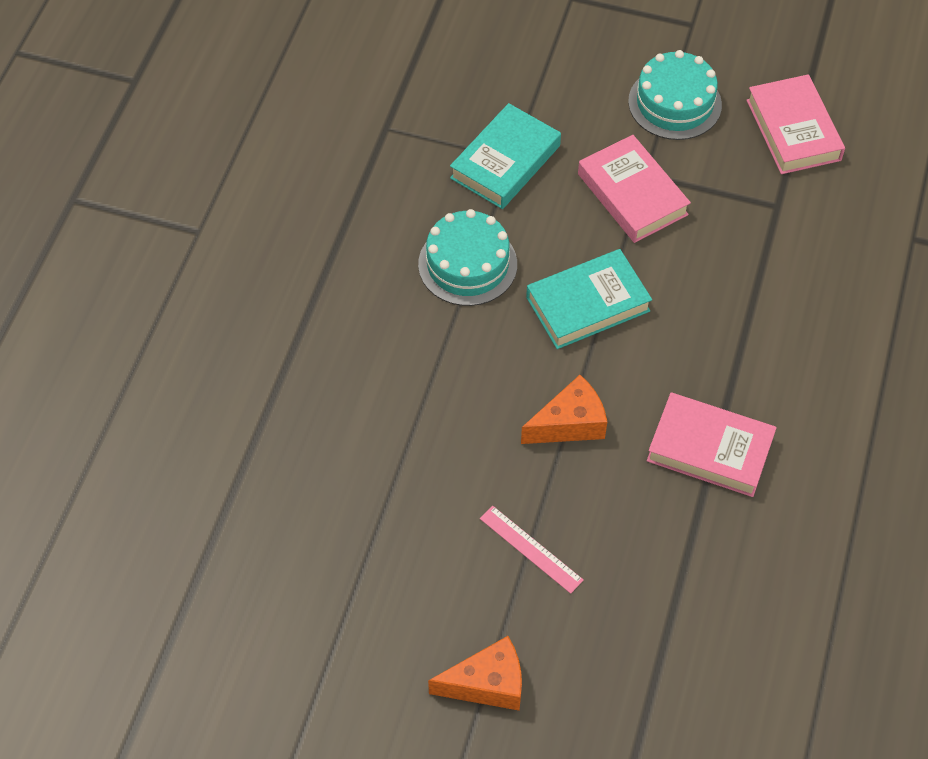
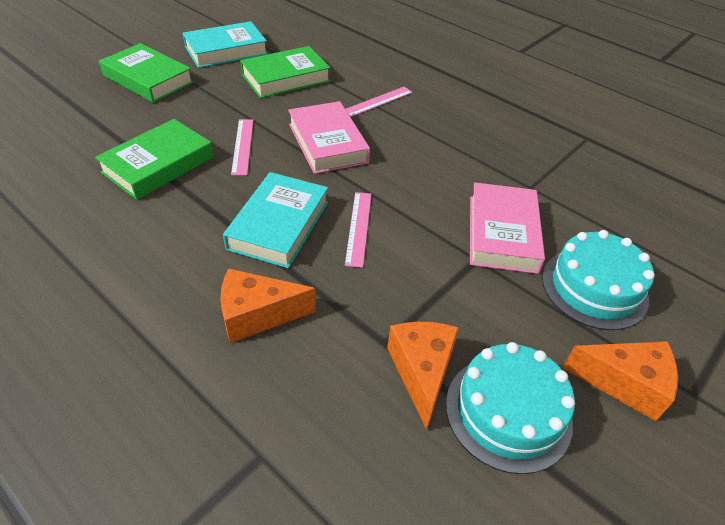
green book: none = 0 -> [95,119,214,200] [99,43,194,103] [240,46,330,98] = 3
orange cheese: [428,636,522,711] [521,375,607,444] = 2 -> [220,268,316,343] [387,322,459,430] [562,341,678,421] = 3
pink book: [578,135,691,243] [647,392,777,497] [746,74,845,174] = 3 -> [288,101,370,174] [470,182,545,274] = 2
pink ruler: [480,506,584,594] = 1 -> [231,119,254,175] [345,192,371,268] [346,87,413,117] = 3

